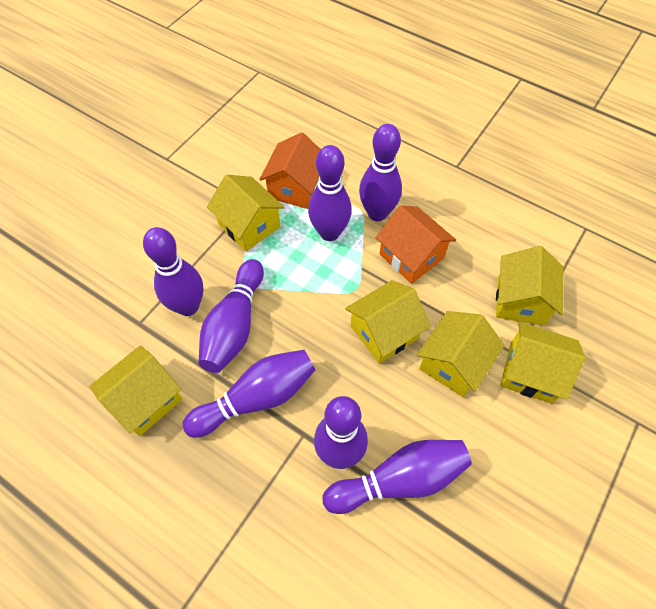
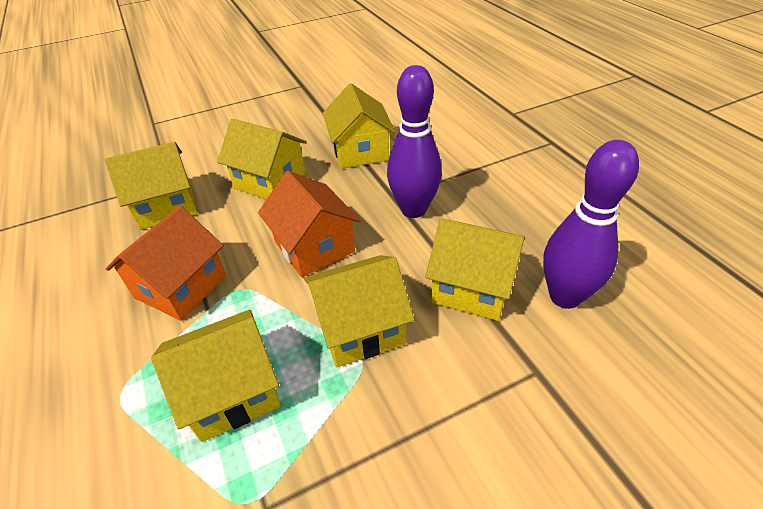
purple bowling pin: [143,227,204,316] [182,350,315,438] [198,259,264,373] [308,145,352,241] [314,396,368,469] [322,440,472,514] [359,124,402,221] = 7 -> [387,65,442,218] [543,140,639,309] = 2

